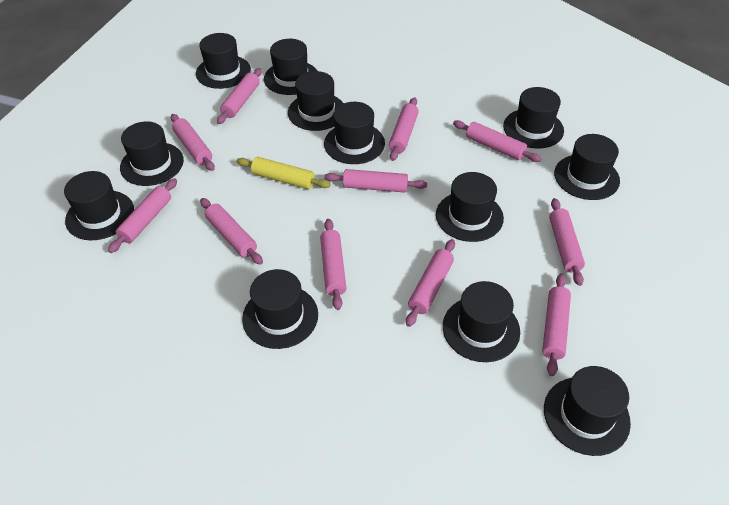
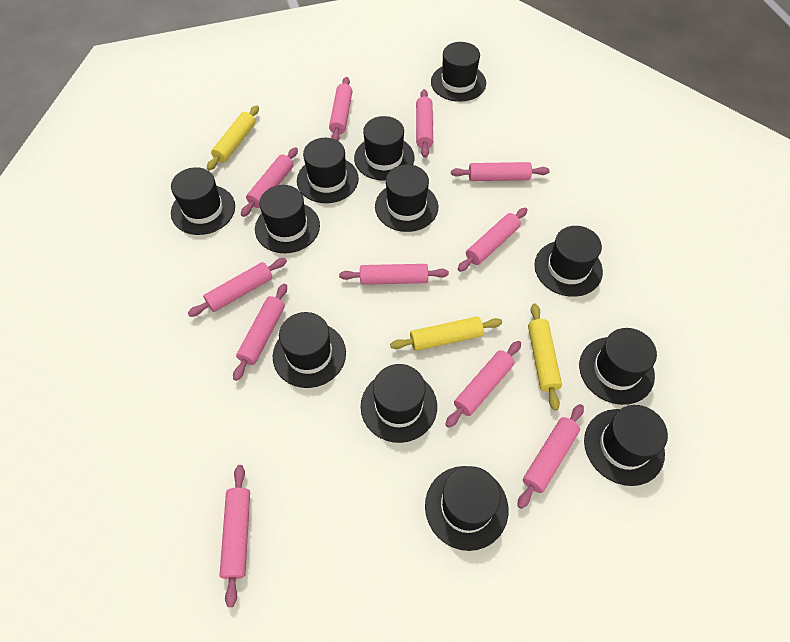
yellow rolling pin: [237,157,330,189] = 1 -> [207,105,259,171] [390,317,502,351] [528,304,562,411] = 3

